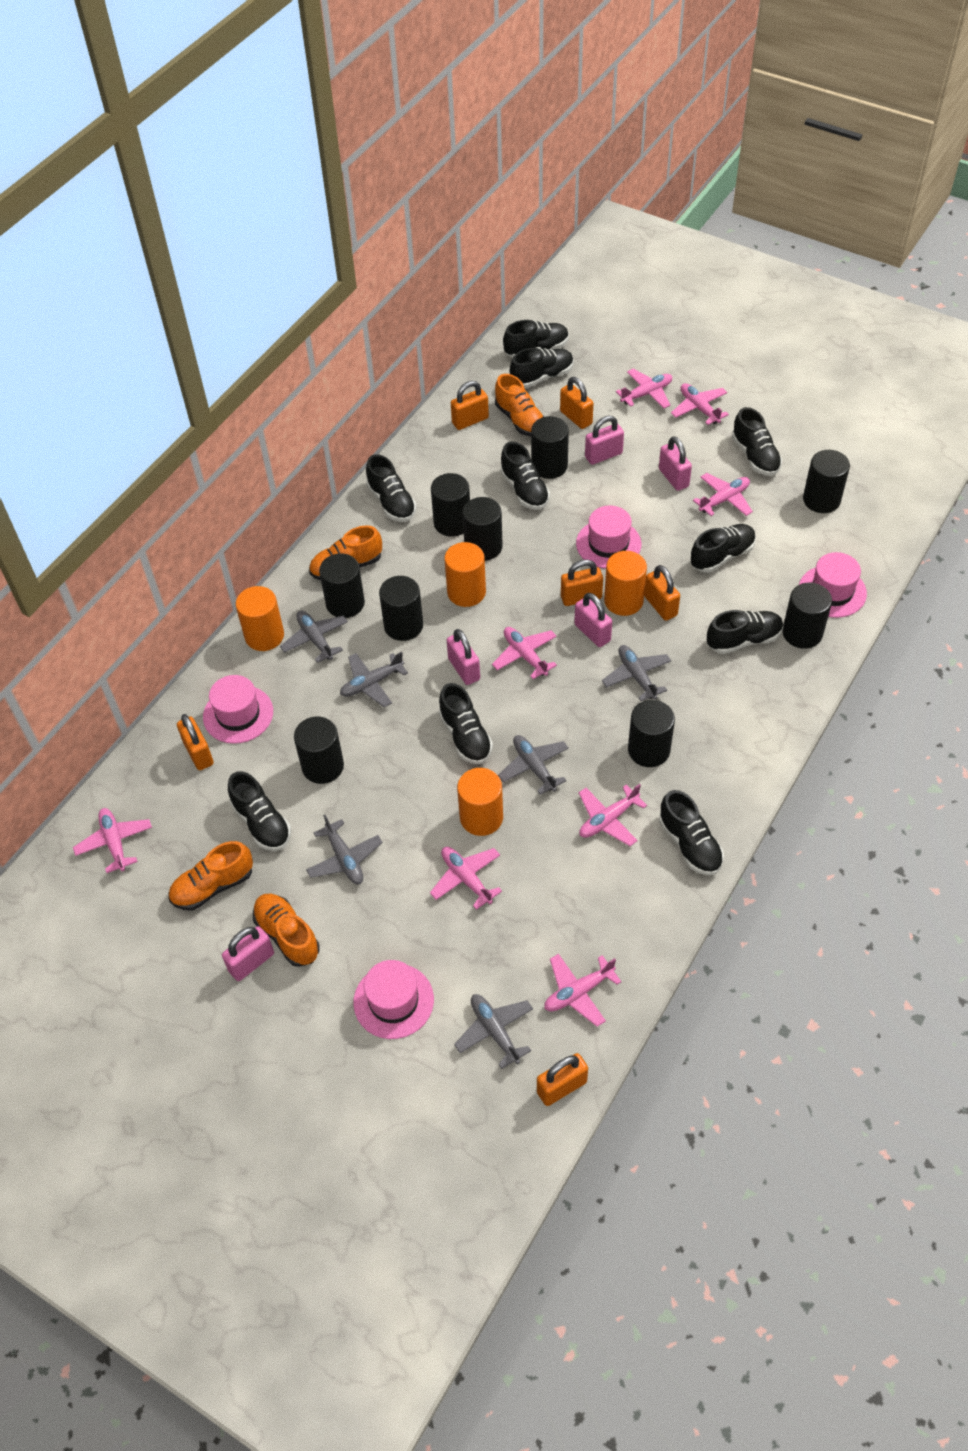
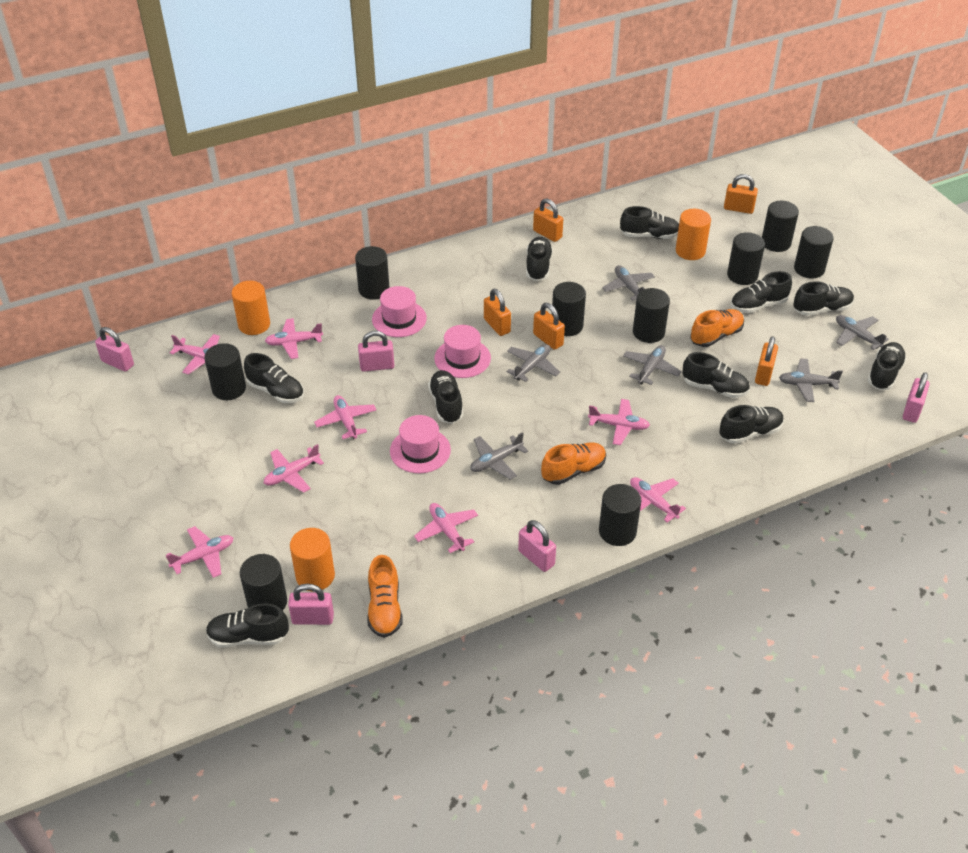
orange cylinder: [236,586,284,651] [445,542,486,607] [457,768,503,836] [604,551,647,616] = 4 -> [232,281,270,335] [290,528,335,591] [676,209,711,260] = 3
orange padlock: [177,714,214,770] [451,381,489,430] [537,1053,588,1106] [560,377,593,429] [561,560,603,606] [644,565,680,621] = 6 -> [484,289,511,336] [533,198,563,242] [533,303,565,350] [724,174,758,214] [755,336,778,386] = 5
orange shoe: [169,841,253,910] [253,894,319,967] [309,525,382,580] [495,374,544,436] = 4 -> [367,555,403,638] [541,442,606,485] [690,309,744,347] = 3
pink hat: [203,675,273,744] [353,960,434,1039] [576,505,641,569] [799,552,867,618] = 4 -> [372,286,427,337] [390,415,451,473] [434,325,491,378] = 3

